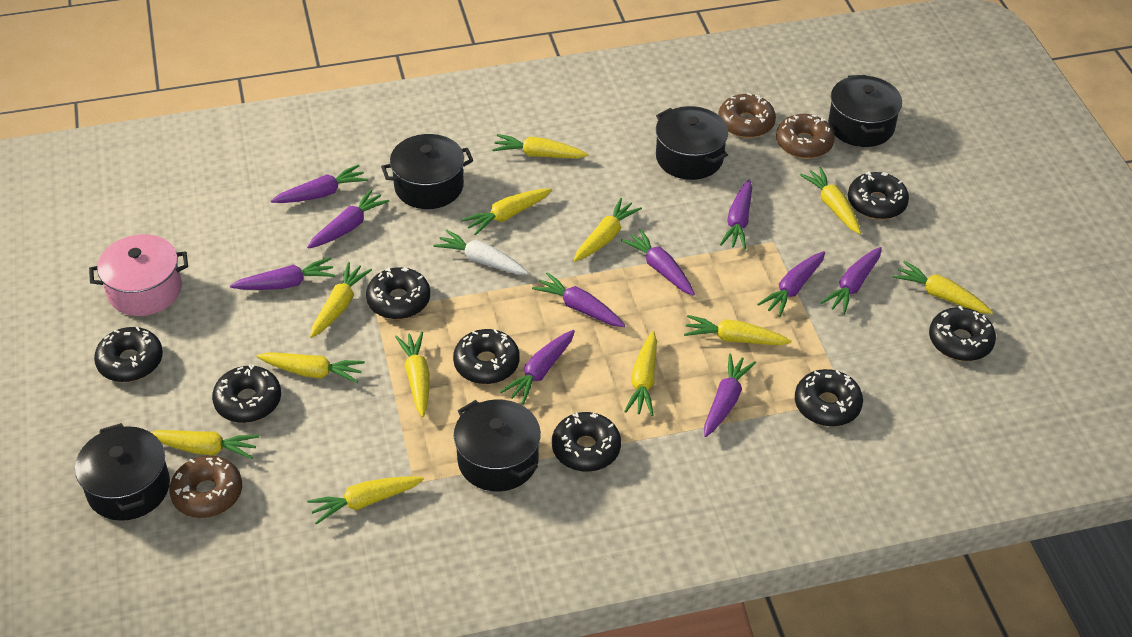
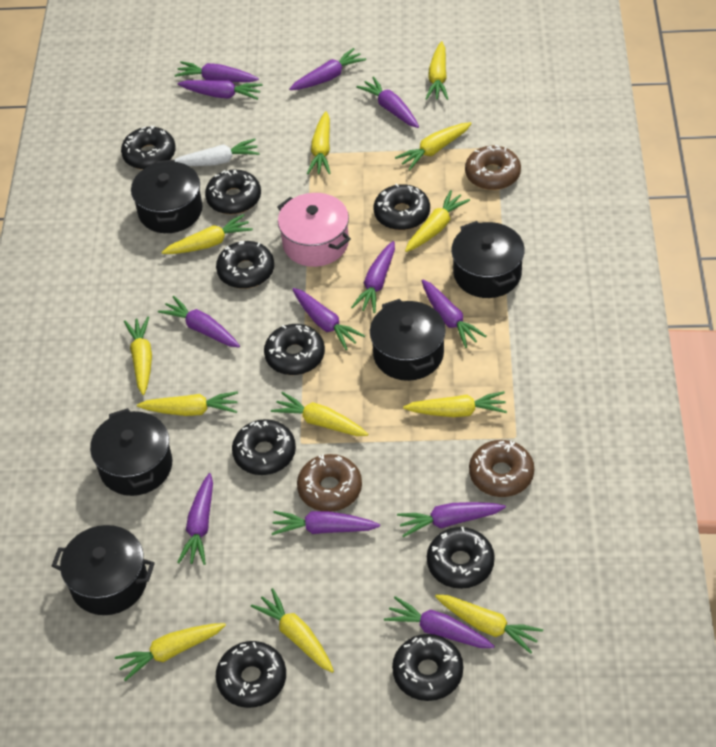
black donut: [94,326,163,382] [212,365,281,423] [366,267,430,319] [453,329,520,384] [552,412,621,472] [795,369,863,427] [848,171,909,219] [929,306,996,361] = 8 -> [121,125,176,170] [205,169,261,214] [216,241,274,289] [216,641,286,708] [232,419,296,475] [264,324,325,375] [374,183,430,230] [392,634,463,701] [427,527,495,589] = 9
purple carrot: [230,258,335,290] [271,164,368,203] [307,189,389,249] [500,330,575,405] [532,272,625,327] [621,229,695,296] [704,354,756,437] [720,179,752,250] [757,251,825,317] [820,247,882,315] = 10 -> [158,296,240,347] [175,61,259,82] [177,473,213,565] [178,80,263,100] [272,511,380,535] [289,48,366,90] [293,288,365,350] [351,241,395,313] [356,76,419,128] [384,596,495,648] [397,502,506,537] [422,280,487,348] = 12

